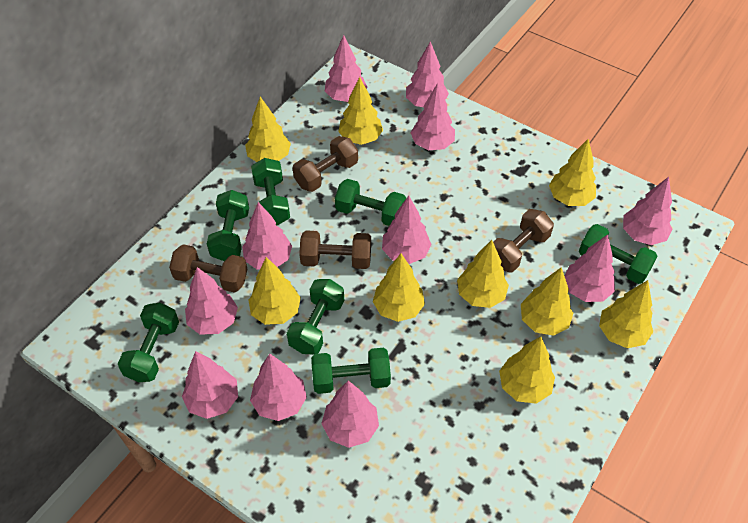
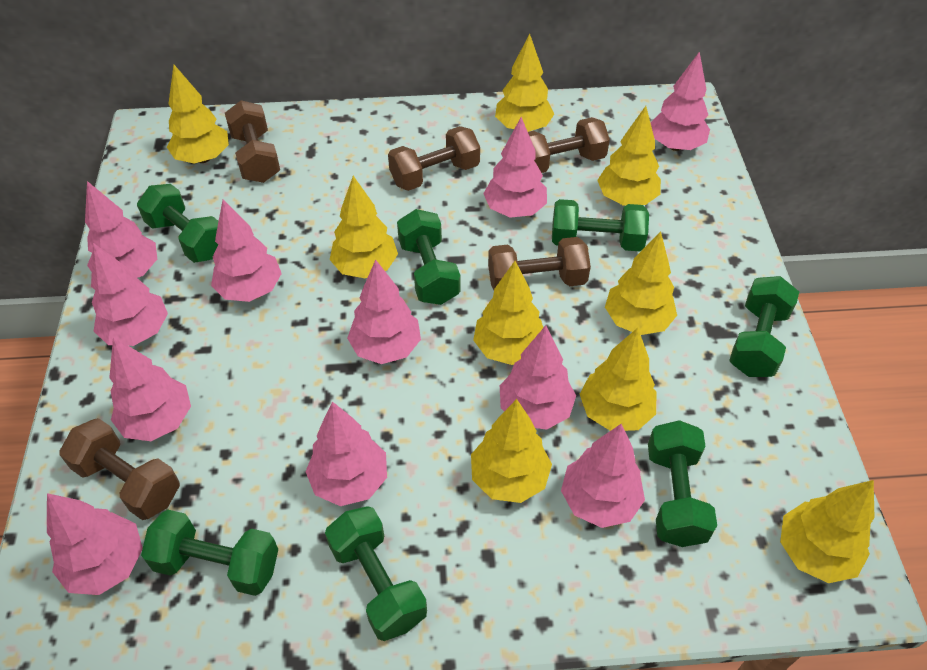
brown dumbbell: [169,244,247,293] [293,136,358,192] [299,230,371,269] [493,209,554,272] = 4 -> [59,418,180,520] [225,100,280,183] [388,126,480,191] [488,237,591,290] [528,117,610,173] = 5

